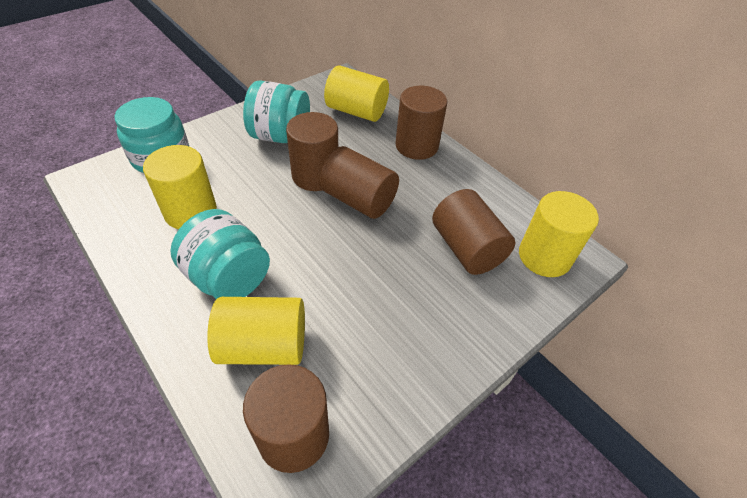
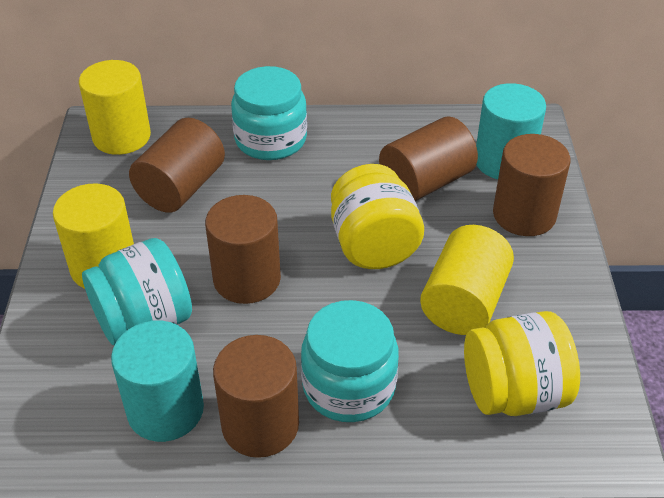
turquoise cylinder: none = 0 -> [111,321,204,442] [476,83,546,179] = 2
yellow cylinder: [143,145,217,229] [207,297,305,365] [324,66,389,122] [519,191,599,277] = 4 -> [53,183,134,289] [79,60,151,155] [420,225,514,335] = 3
yellow jar: none = 0 -> [331,164,424,269] [464,311,580,416] = 2

